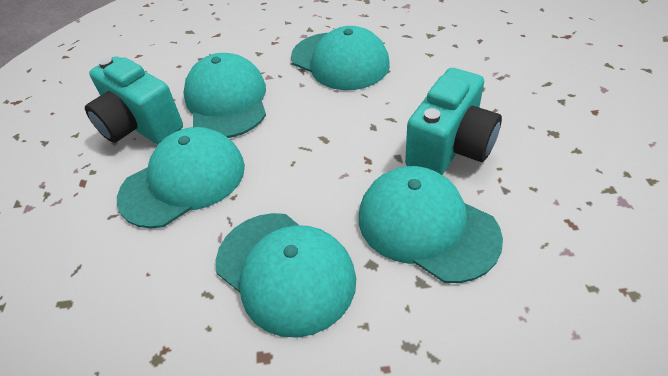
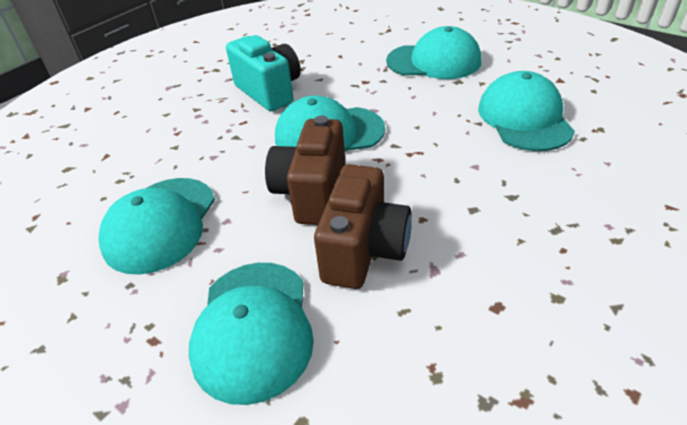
brown camera: none = 0 -> [265,115,346,225] [314,164,412,289] = 2
turquoise camera: [85,56,183,144] [405,68,502,175] = 2 -> [226,35,301,111] = 1

